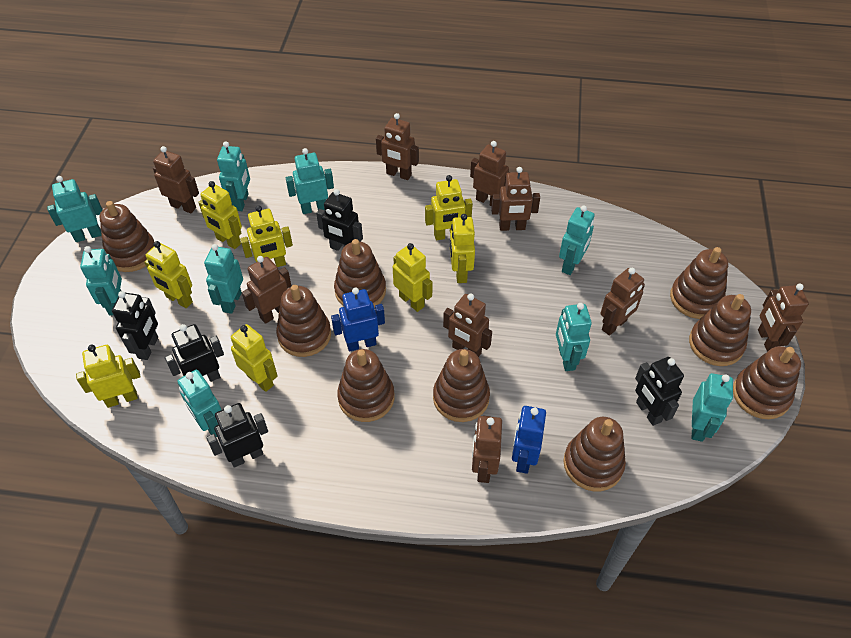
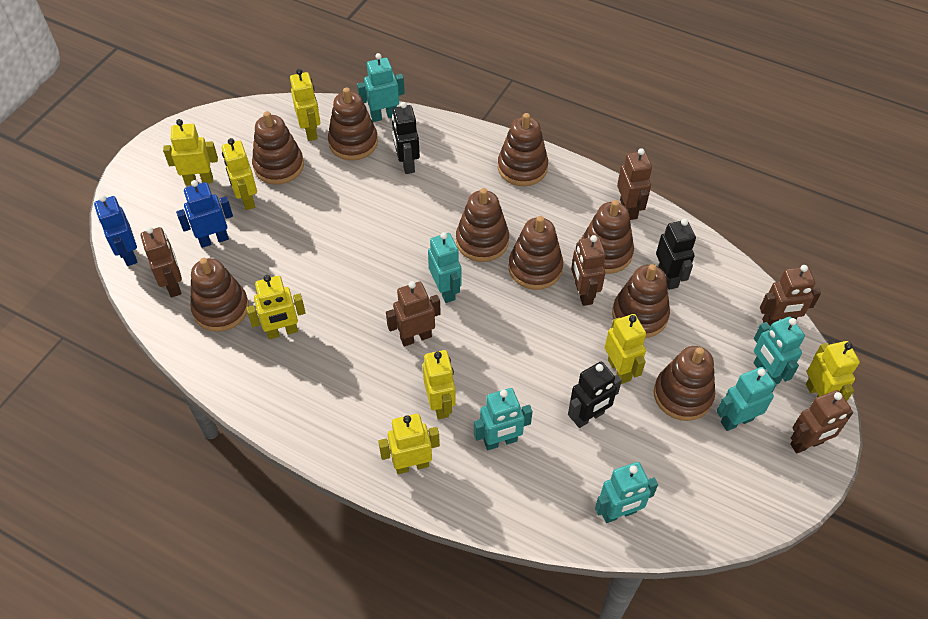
black robot: [112,291,158,360] [165,324,224,382] [206,403,268,468] [316,189,363,251] [635,357,684,426] = 5 -> [392,102,420,174] [568,362,622,428] [656,219,696,290] = 3
brown robot: [153,146,199,213] [242,256,291,324] [376,113,419,180] [443,293,492,357] [470,141,509,206] [472,416,502,483] [491,167,540,231] [600,268,645,336] [758,283,809,352] = 9 -> [141,227,182,297] [386,281,441,346] [571,235,606,306] [617,148,652,220] [760,265,821,327] [790,390,853,453] = 6
turquoise robot: [47,176,103,242] [80,246,122,316] [177,370,221,437] [204,244,243,314] [217,142,250,211] [286,148,334,214] [556,303,592,371] [559,205,594,275] [691,373,733,442] = 9 -> [357,53,405,122] [428,232,461,303] [474,388,533,450] [595,462,658,523] [717,367,776,431] [754,317,805,385] = 6

